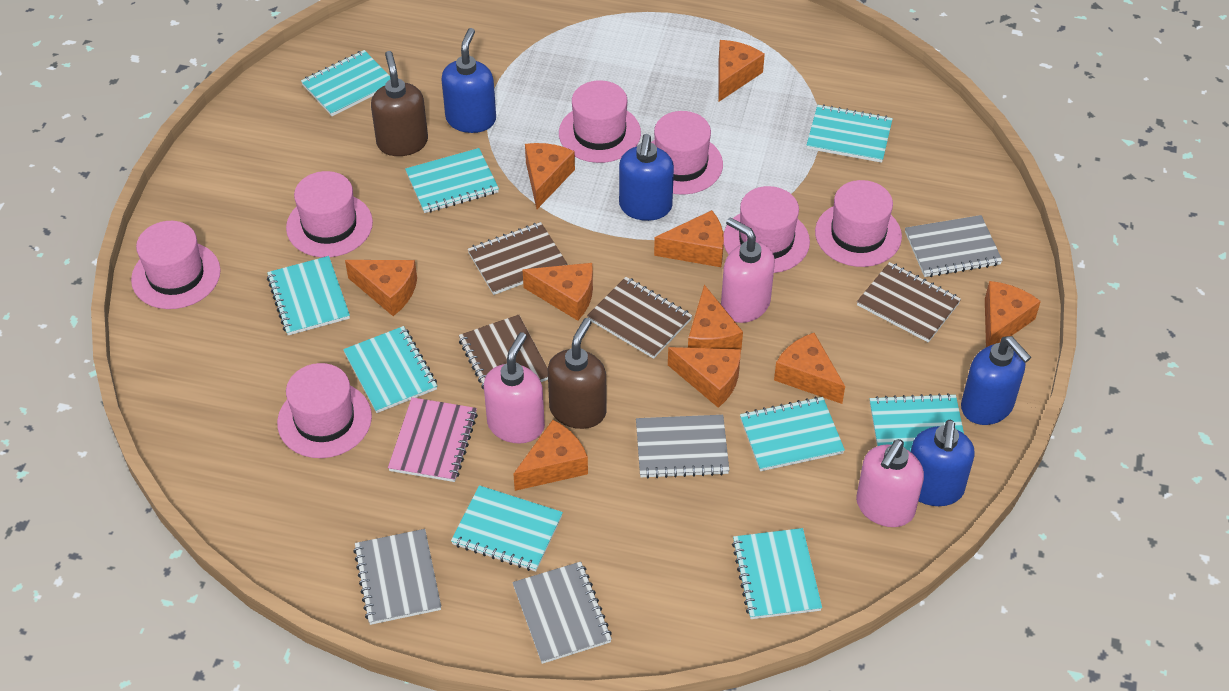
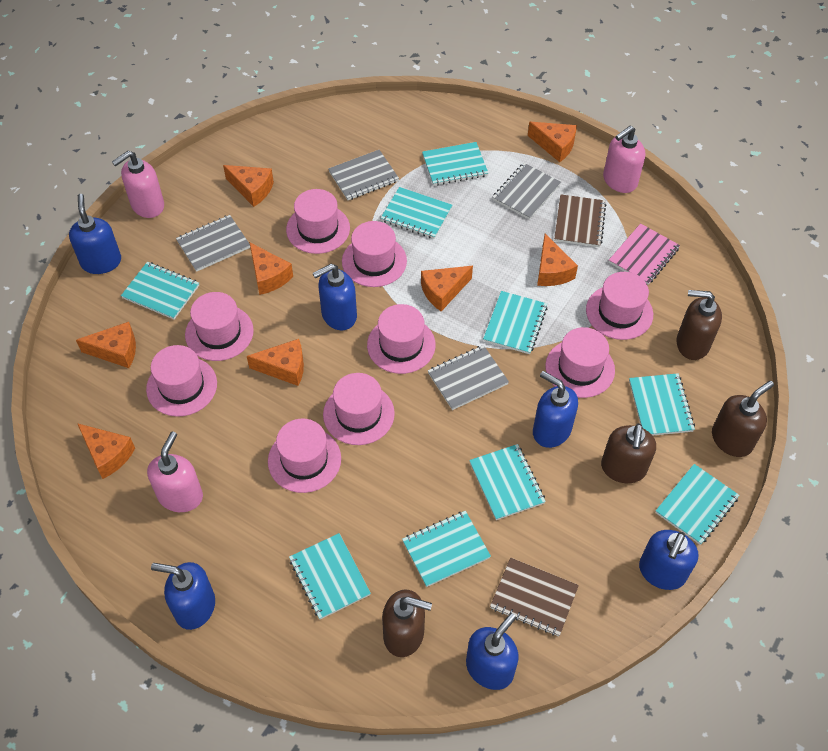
blue soap dispenser: [441,28,496,133] [619,134,674,221] [911,419,975,506] [961,336,1031,425] = 4 -> [69,194,121,274] [151,562,215,630] [313,264,357,330] [466,613,519,690] [533,371,578,448] [639,530,698,590] = 6
brown notebook: [459,315,548,389] [467,222,568,295] [587,277,692,359] [857,262,961,342] = 4 -> [490,558,579,636] [554,194,606,247] = 2
brown soap dispenser: [371,51,428,156] [548,318,607,429] = 2 -> [382,589,432,657] [601,423,656,483] [677,290,722,360] [712,381,774,457] = 4
orange cheese: [345,260,417,316] [513,420,588,491] [523,263,593,321] [525,143,575,209] [654,210,724,267] [668,347,741,408] [688,285,743,349] [718,40,765,102] [774,333,845,404] [985,281,1041,347] = 10 -> [76,322,136,368] [77,423,135,479] [223,165,274,207] [247,339,304,386] [249,242,293,295] [421,266,473,311] [528,122,577,162] [537,233,578,286] = 8
pink hat: [131,221,221,309] [277,363,372,458] [286,171,373,257] [559,80,641,163] [651,111,723,195] [723,186,810,273] [815,180,902,267] = 7 -> [146,345,217,417] [185,292,254,361] [268,419,341,493] [286,189,350,254] [323,373,395,445] [342,221,407,287] [367,304,436,374] [545,327,615,398] [586,272,653,340] = 9

